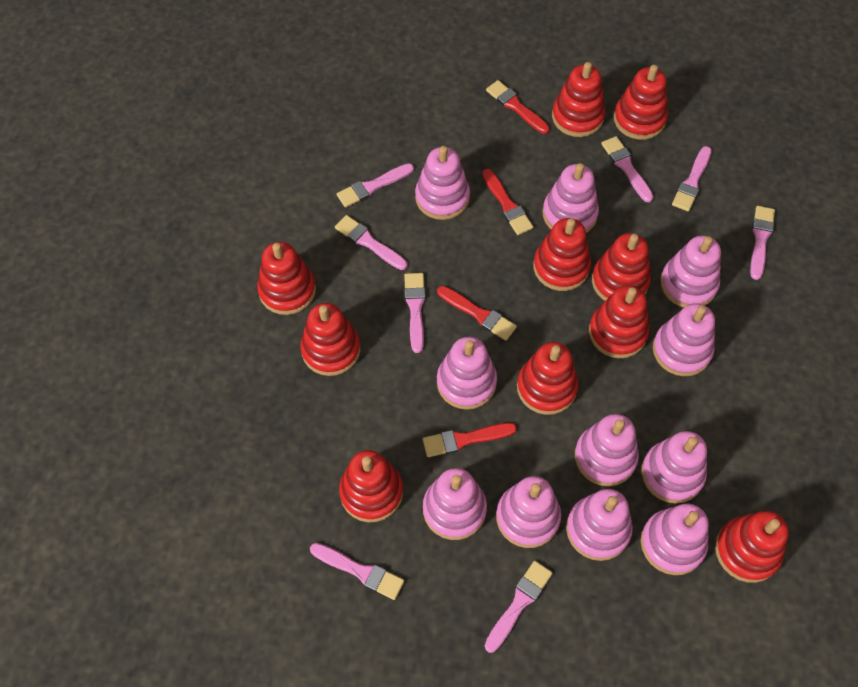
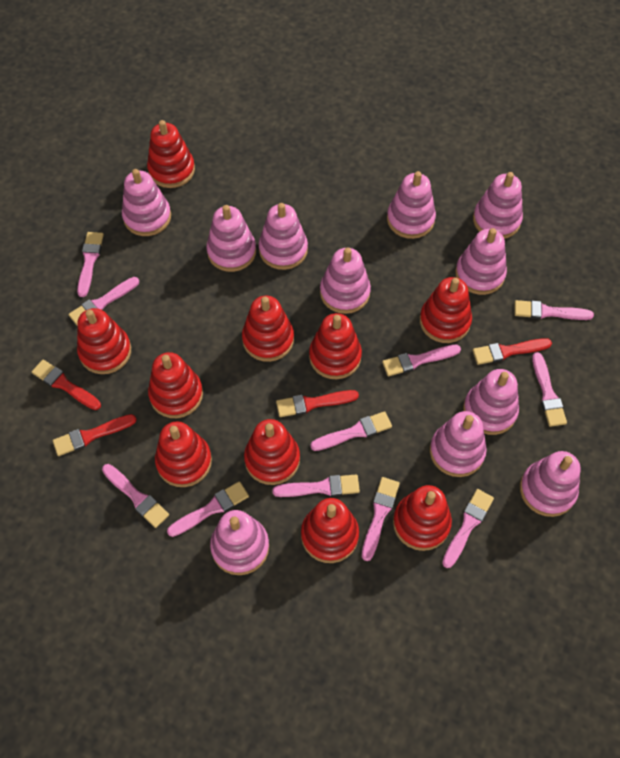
pink brush: [310,543,404,600] [335,215,407,270] [337,163,414,207] [404,273,425,353] [485,561,553,653] [601,136,654,202] [672,146,712,211] [750,206,775,280] = 8 -> [68,277,139,325] [77,232,104,297] [102,464,169,528] [167,481,249,537] [272,474,360,497] [310,411,392,451] [362,477,400,561] [382,345,461,376] [442,489,494,568] [515,300,594,320] [532,352,567,427] = 11

